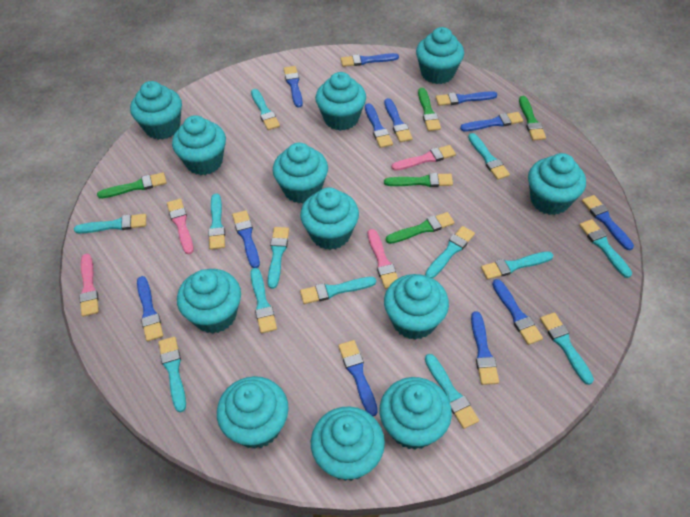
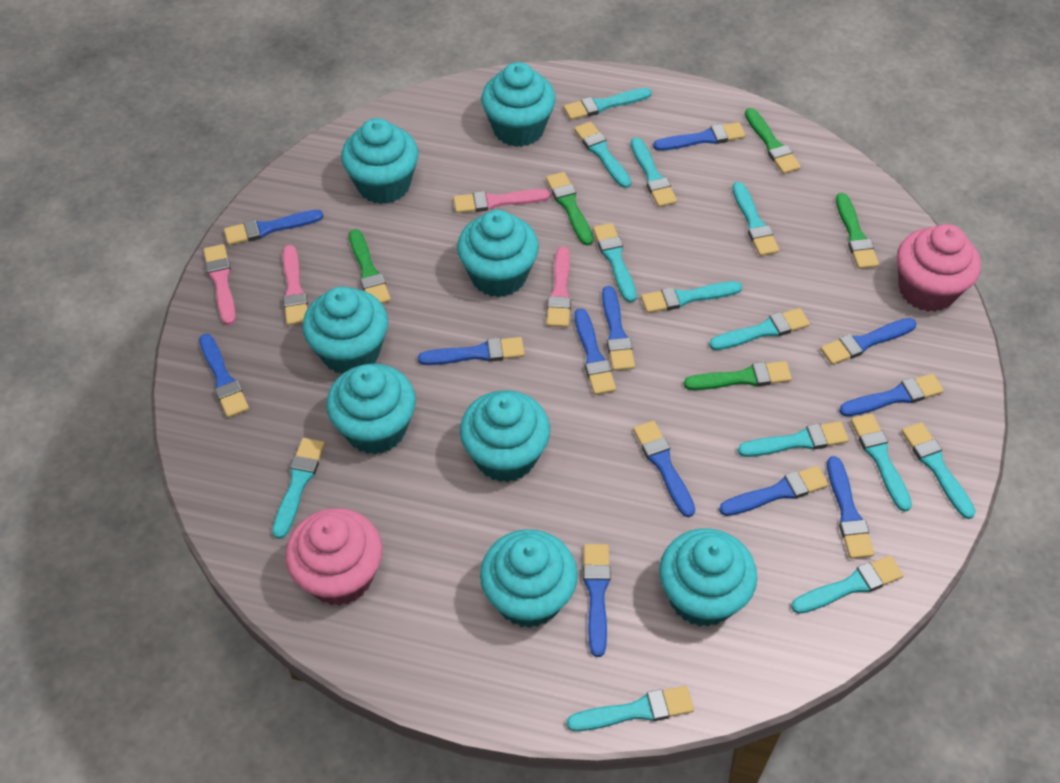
pink cupcake: none = 0 -> [285,508,382,606] [897,224,981,312] = 2
turquoise cupcake: [130,81,182,140] [172,115,226,175] [177,269,241,334] [217,376,289,449] [273,143,328,203] [300,187,359,250] [311,406,385,481] [315,72,366,131] [379,377,452,450] [384,274,449,340] [416,27,464,84] [528,153,586,215] = 12 -> [302,286,388,374] [326,364,416,454] [341,118,419,204] [457,210,539,297] [460,390,550,482] [480,529,578,628] [481,62,556,147] [659,528,757,627] = 8

